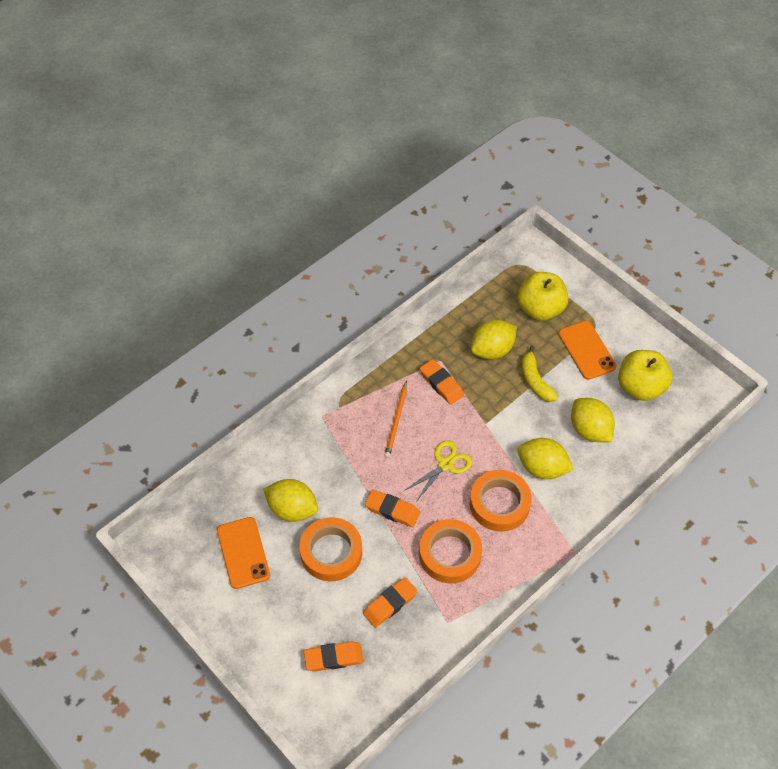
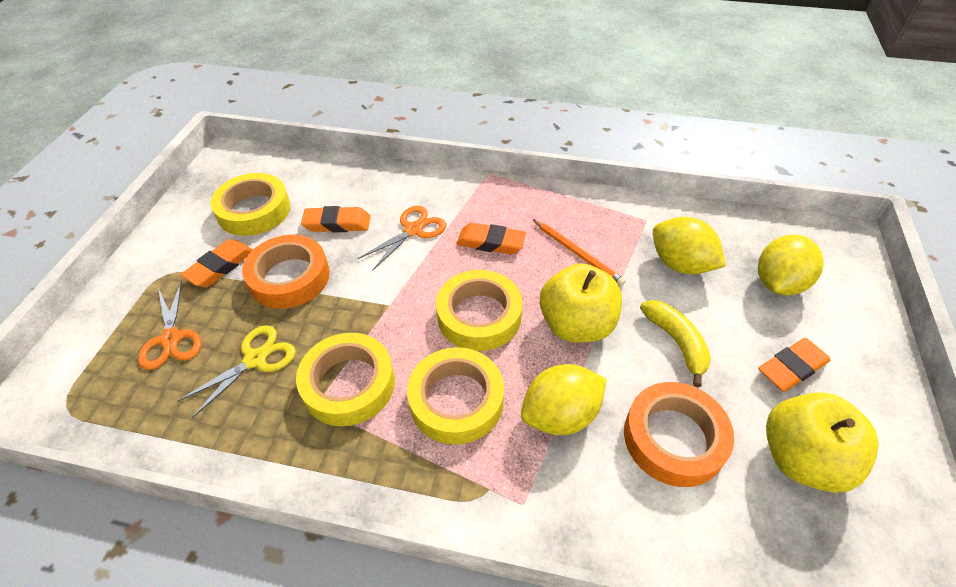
orange phone: [217,517,270,589] [558,321,617,380] = 2 -> none = 0
orange scissors: none = 0 -> [138,281,201,370] [357,206,447,271] = 2
orange tape: [300,517,362,581] [419,519,482,583] [470,470,532,532] = 3 -> [242,235,330,309] [624,382,734,487] = 2
yellow lemon: [263,479,318,522] [471,320,517,359] [518,438,574,479] [571,398,615,442] = 4 -> [521,364,606,435] [653,217,726,274] [758,235,824,295] = 3
yellow tape: none = 0 -> [210,173,290,236] [296,333,395,426] [407,347,504,445] [436,270,523,351] = 4

